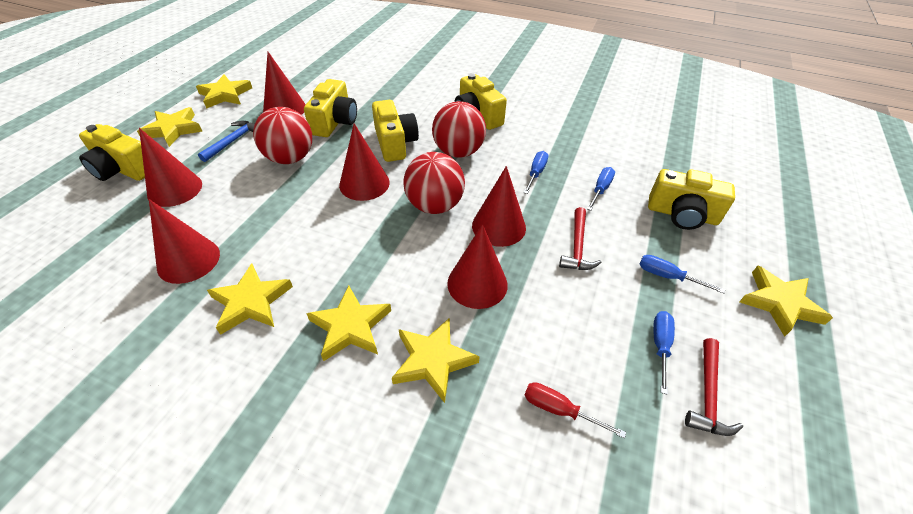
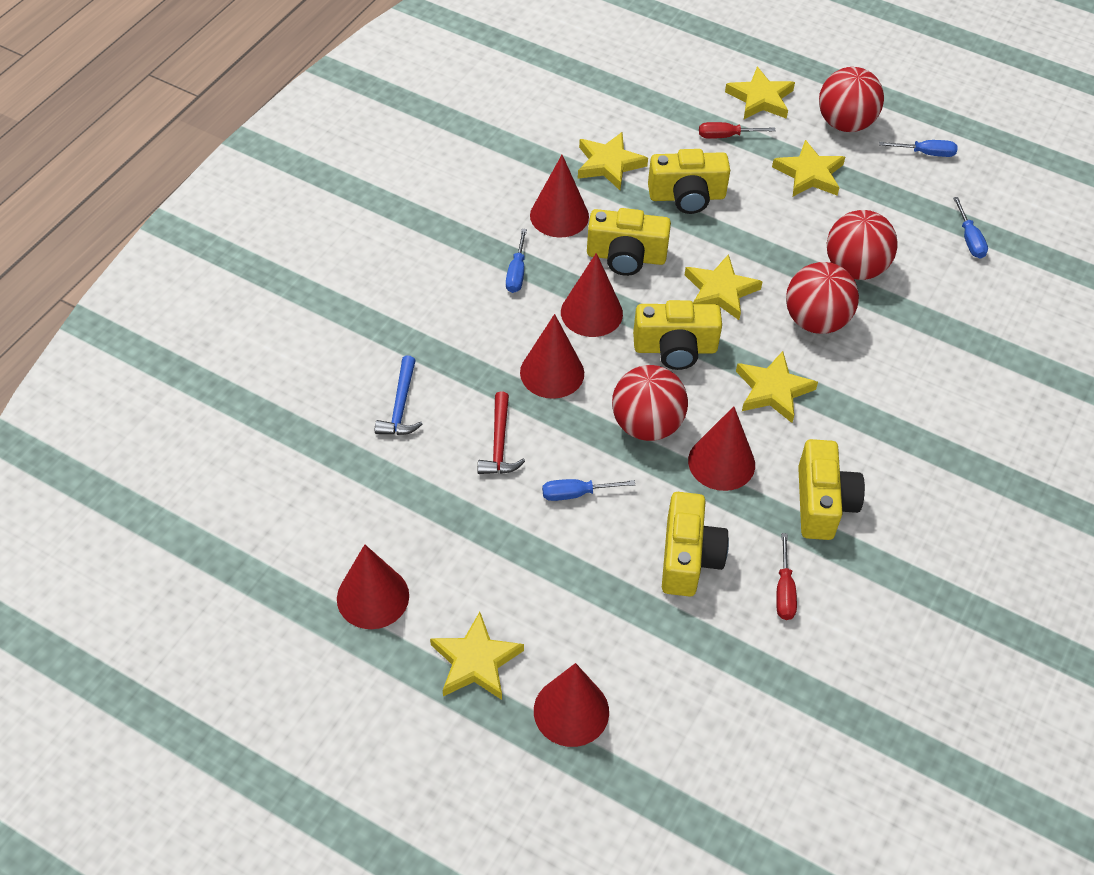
red ball: [253,107,312,164] [404,152,465,214] [432,101,486,158] = 3 -> [612,365,688,441] [786,262,859,334] [819,67,884,132] [827,210,898,280] = 4
red hammer: [559,207,602,270] [685,338,743,436] = 2 -> [478,392,525,474] = 1
red screwdriver: [524,382,626,439] = 1 -> [699,122,776,139] [776,533,797,620] = 2

